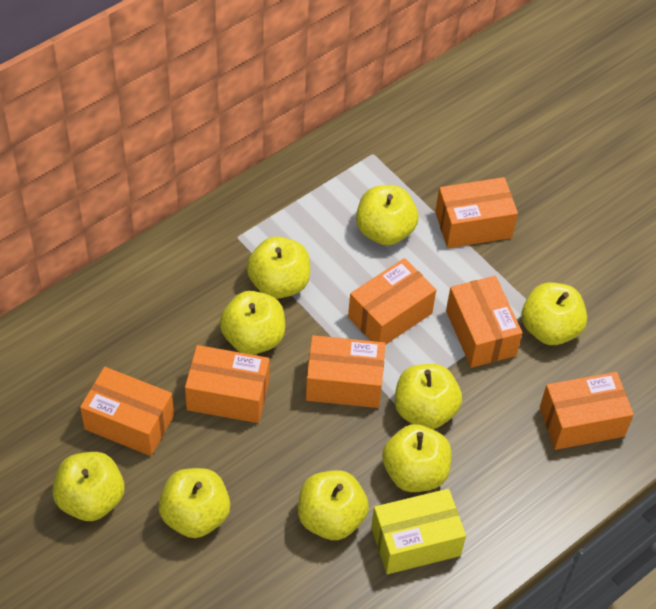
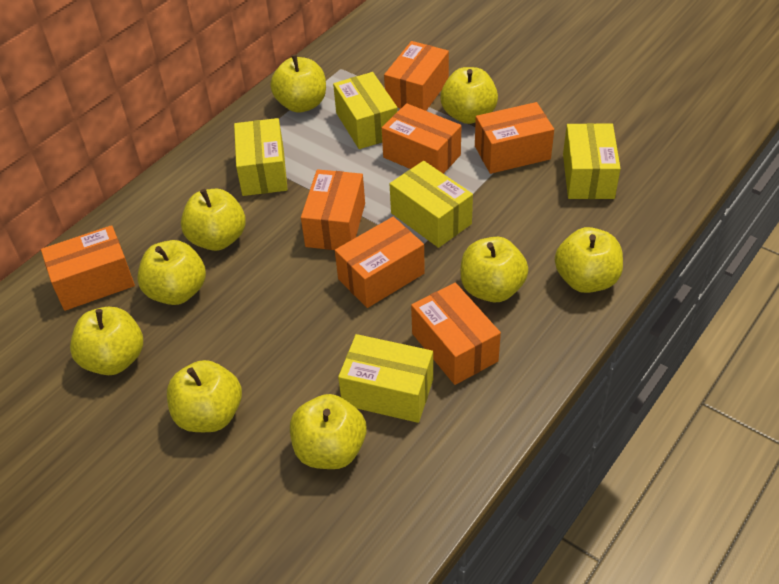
yellow box: [371,489,466,574] = 1 -> [234,118,288,196] [333,72,398,149] [338,334,433,423] [390,161,473,248] [563,123,621,199] = 5

